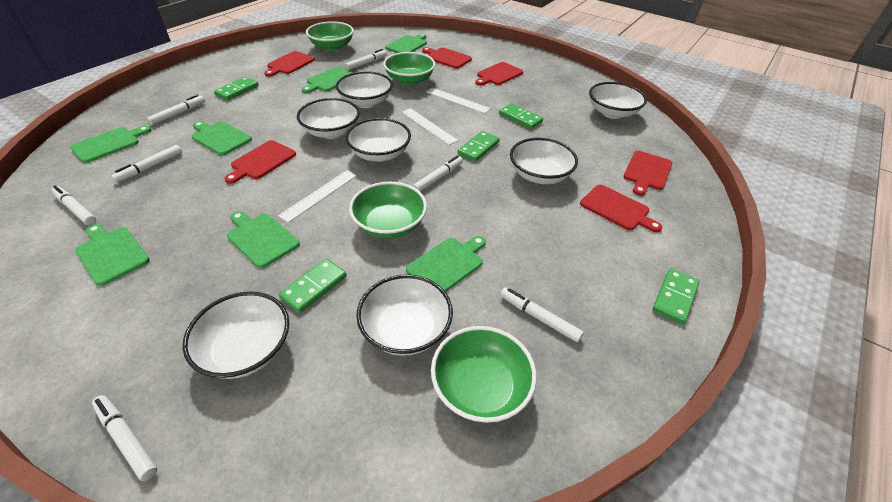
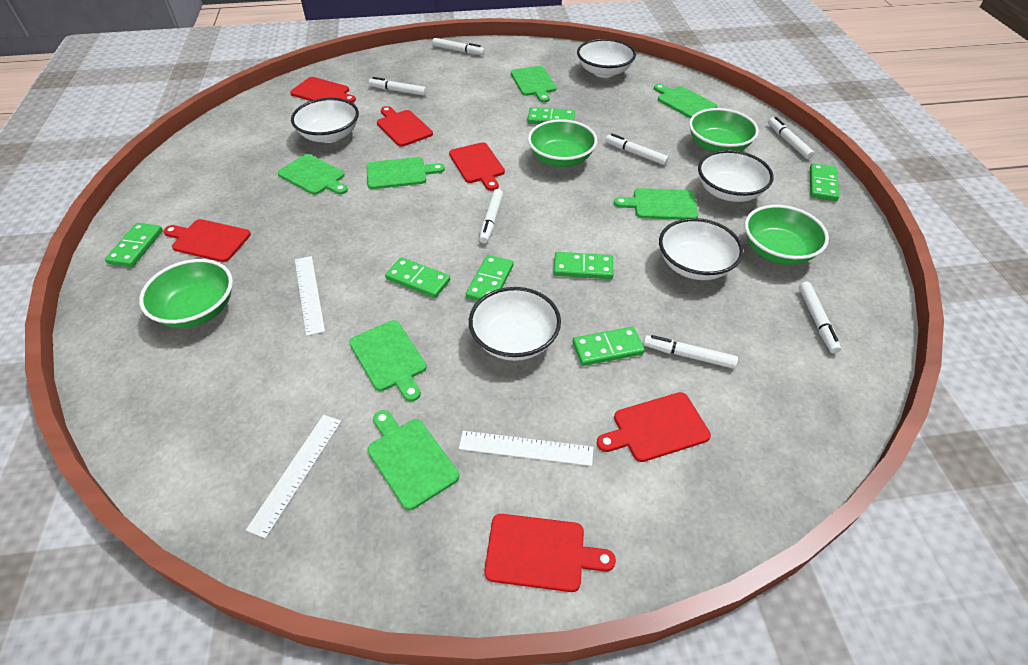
green domino: [214,77,259,101] [279,259,347,313] [457,131,500,162] [499,103,543,129] [653,268,699,324] = 5 -> [105,223,163,267] [385,257,450,298] [466,255,514,301] [528,107,575,124] [554,252,613,279] [573,327,645,366] [810,163,839,201] = 7
white bowl: [183,292,289,379] [297,98,360,139] [336,71,393,108] [345,118,411,162] [356,275,453,356] [510,138,578,184] [589,82,647,119] = 7 -> [291,98,359,143] [469,287,561,361] [577,39,636,78] [659,218,743,280] [698,150,773,202] = 5

